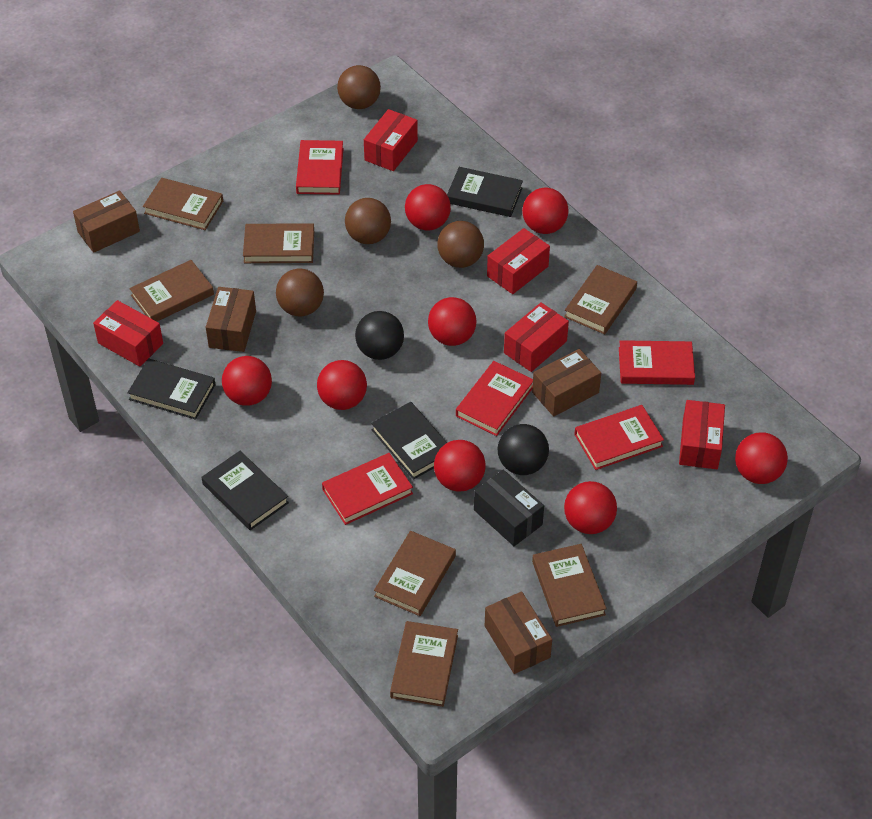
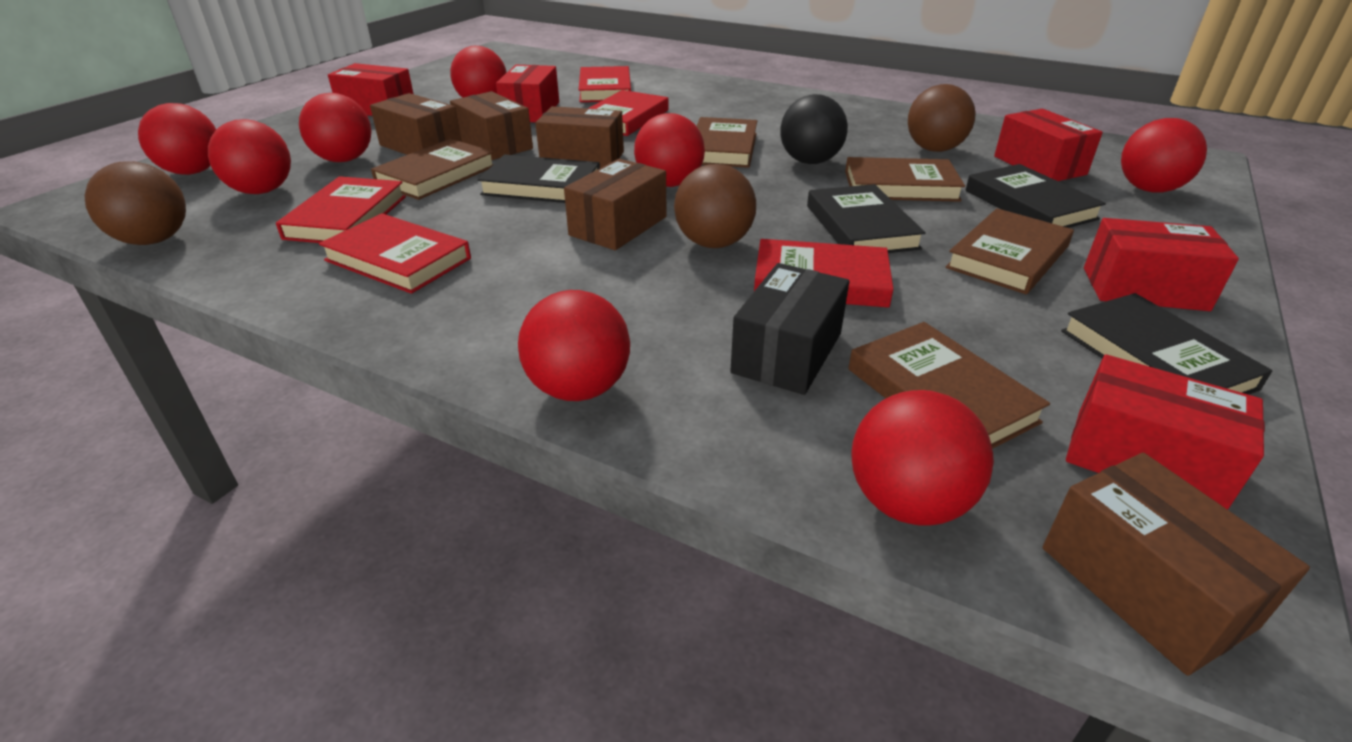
black ball: [355,311,404,360] [498,424,549,475] = 2 -> [780,94,848,164] = 1
brown ball: [276,268,324,317] [337,65,381,109] [345,198,391,244] [437,221,484,268] = 4 -> [85,161,186,245] [674,164,756,248] [908,84,976,152] = 3
brown book: [129,260,214,321] [143,178,223,230] [243,223,314,263] [374,531,456,616] [390,621,458,707] [532,544,607,627] [564,265,637,334] = 7 -> [371,139,494,200] [697,117,757,168] [845,157,965,202] [848,322,1050,449] [945,208,1074,294] = 5
brown box: [73,190,140,253] [206,287,256,352] [485,591,552,674] [532,349,601,417] = 4 -> [370,93,462,155] [450,91,533,160] [535,106,624,168] [564,159,667,250] [1042,453,1310,676] = 5

